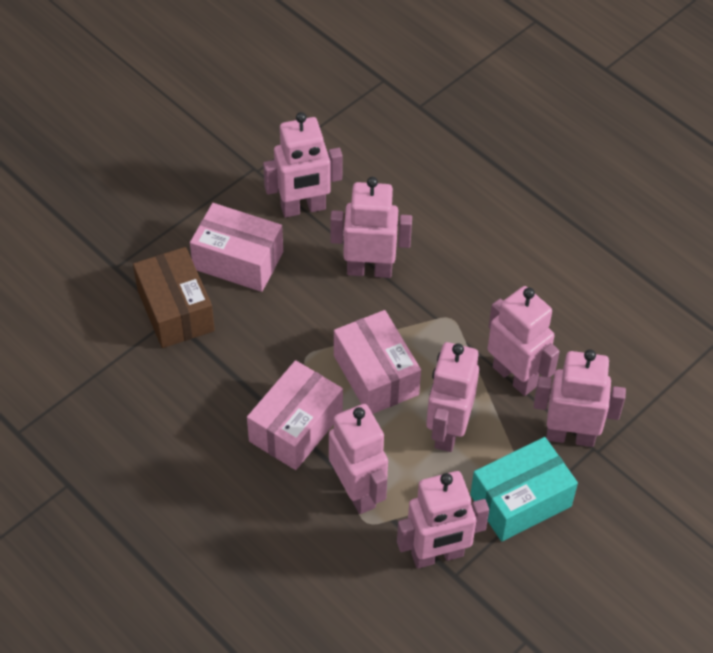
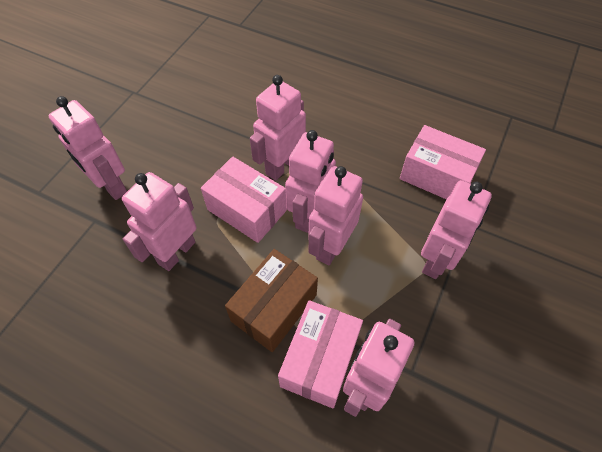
turquoise box: [470,437,578,542] = 1 -> none = 0

